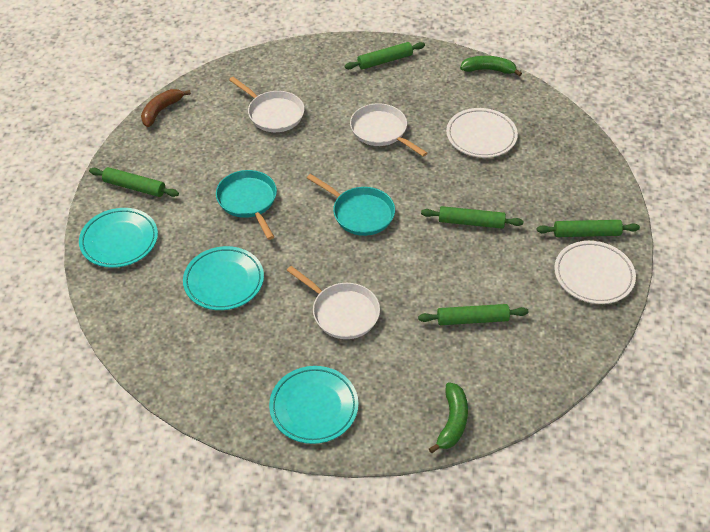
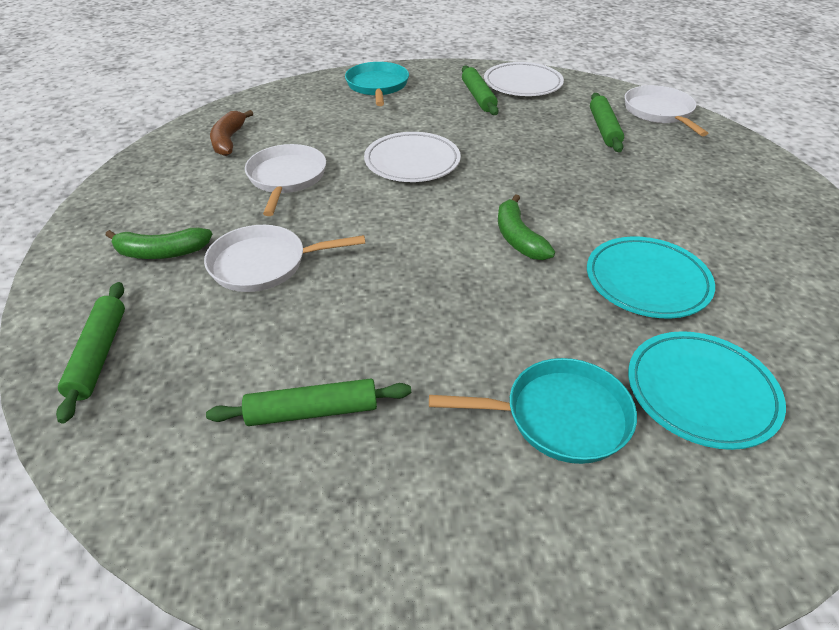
green rolling pin: [89,167,179,197] [345,42,425,69] [418,304,529,325] [421,206,524,229] [537,220,640,237] = 5 -> [56,282,125,423] [206,379,411,426] [462,65,499,115] [590,93,624,152] = 4
turquoise plate: [79,208,158,268] [183,246,264,310] [269,366,359,444] = 3 -> [587,236,715,319] [628,331,786,450] = 2

